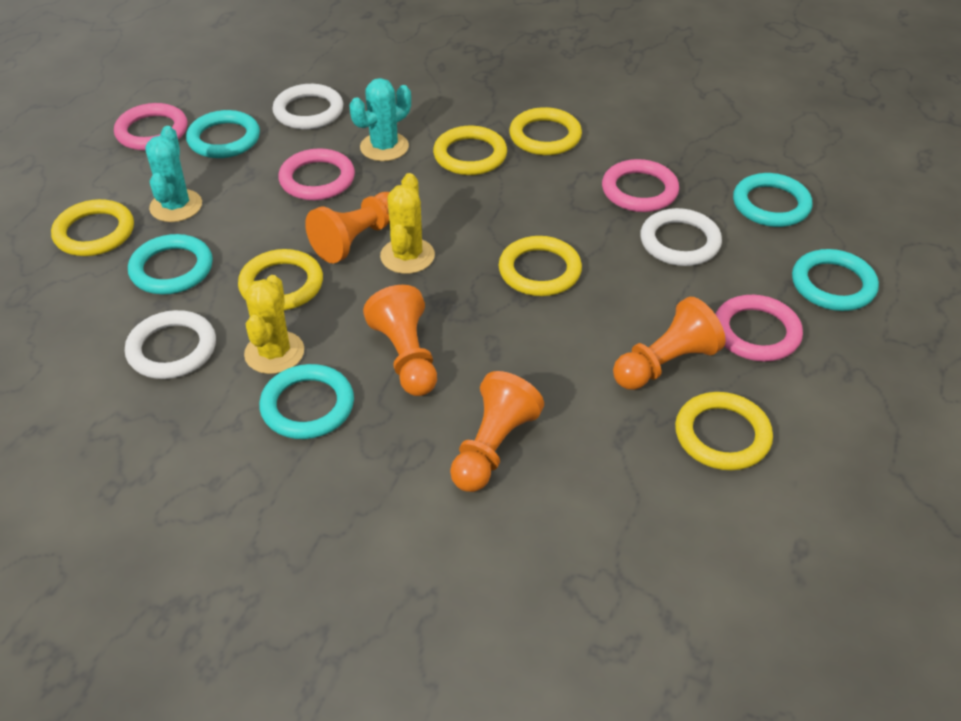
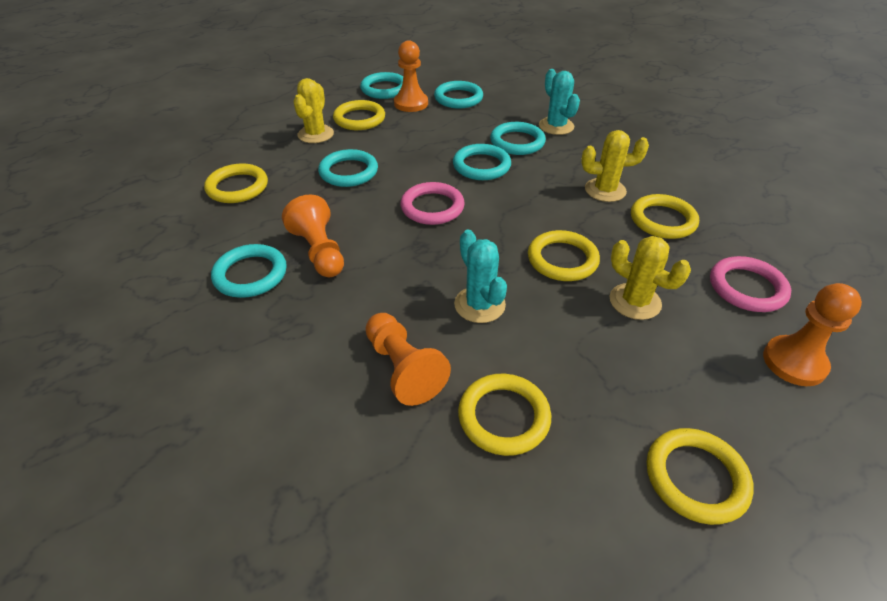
pink ring: [114,103,188,151] [278,148,355,200] [602,159,679,212] [715,295,803,362] = 4 -> [400,182,465,225] [710,256,791,312] = 2
turquoise ring: [128,234,213,294] [186,110,260,158] [259,364,354,439] [733,173,812,227] [792,249,879,311] = 5 -> [211,244,287,298] [318,149,378,187] [360,72,403,99] [434,81,483,108] [453,144,511,180] [490,122,546,155] = 6
white ring: [125,310,216,379] [272,84,344,130] [640,208,722,266] = 3 -> none = 0
yellow cactus: [244,275,304,374] [380,173,435,274] = 2 -> [293,78,334,143] [581,130,649,202] [610,236,691,320] = 3

